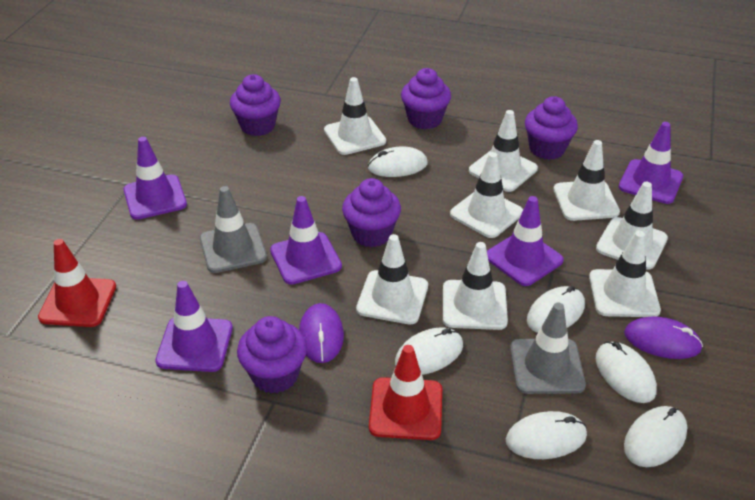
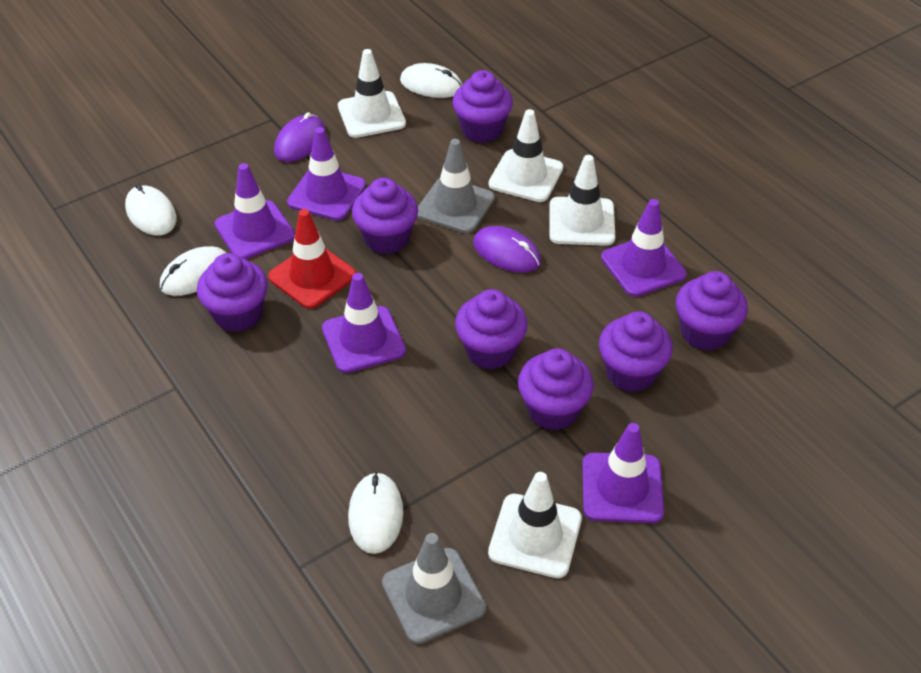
purple cupcake: [230,74,281,136] [237,316,307,394] [342,178,401,247] [401,68,451,129] [525,96,578,160] = 5 -> [197,253,268,332] [352,178,418,254] [452,70,513,143] [455,289,528,370] [518,348,594,430] [599,311,673,392] [676,271,748,351] = 7
red traffic cone: [38,239,116,327] [369,345,442,440] = 2 -> [268,209,356,309] = 1
white mouse: [368,147,428,177] [395,327,463,375] [506,411,587,459] [527,286,585,333] [596,342,657,403] [624,406,687,467] = 6 -> [125,184,177,236] [160,246,226,296] [348,472,403,554] [400,63,463,98] = 4
white traffic cone: [324,77,386,155] [356,234,428,324] [443,242,508,330] [450,152,523,238] [469,110,538,192] [553,140,620,221] [589,231,661,317] [596,182,668,270] = 8 -> [338,49,406,138] [488,472,582,578] [489,109,563,202] [549,155,615,246] = 4

